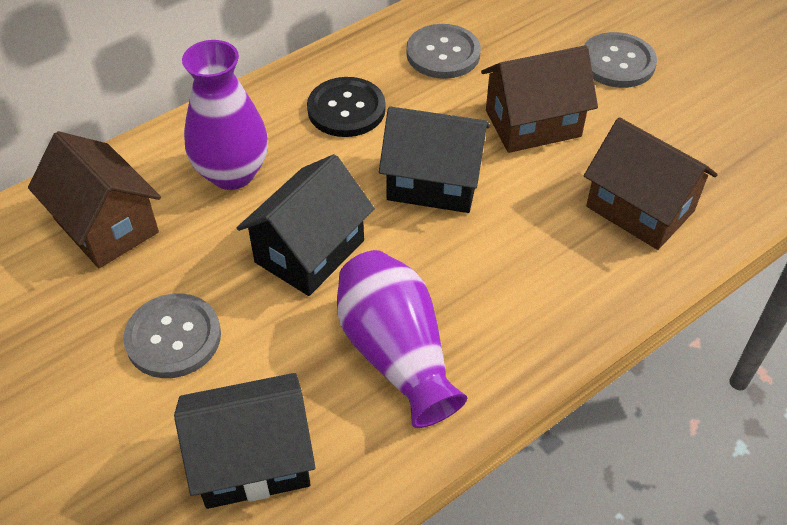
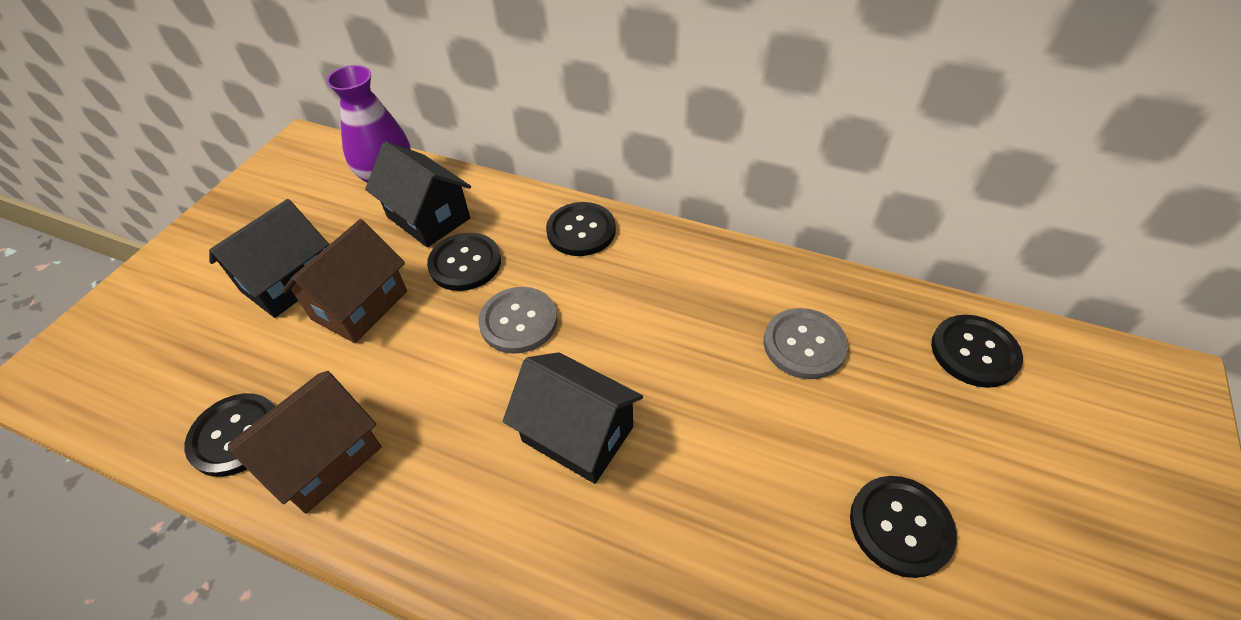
black button: [307,77,385,137] = 1 -> [184,393,275,477] [427,233,501,291] [546,202,616,256] [850,476,957,578] [931,315,1023,388] = 5
brown house: [28,131,161,268] [481,45,598,153] [584,117,718,250] = 3 -> [228,371,382,514] [282,219,407,343] = 2
grey button: [123,293,221,378] [406,24,481,79] [584,32,657,88] = 3 -> [478,287,557,354] [764,308,848,379] = 2
purple vase: [182,40,268,190] [337,250,467,428] = 2 -> [326,65,411,183] = 1

